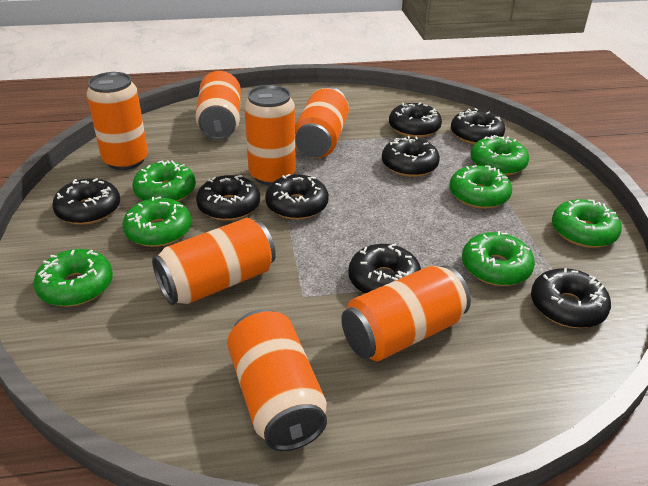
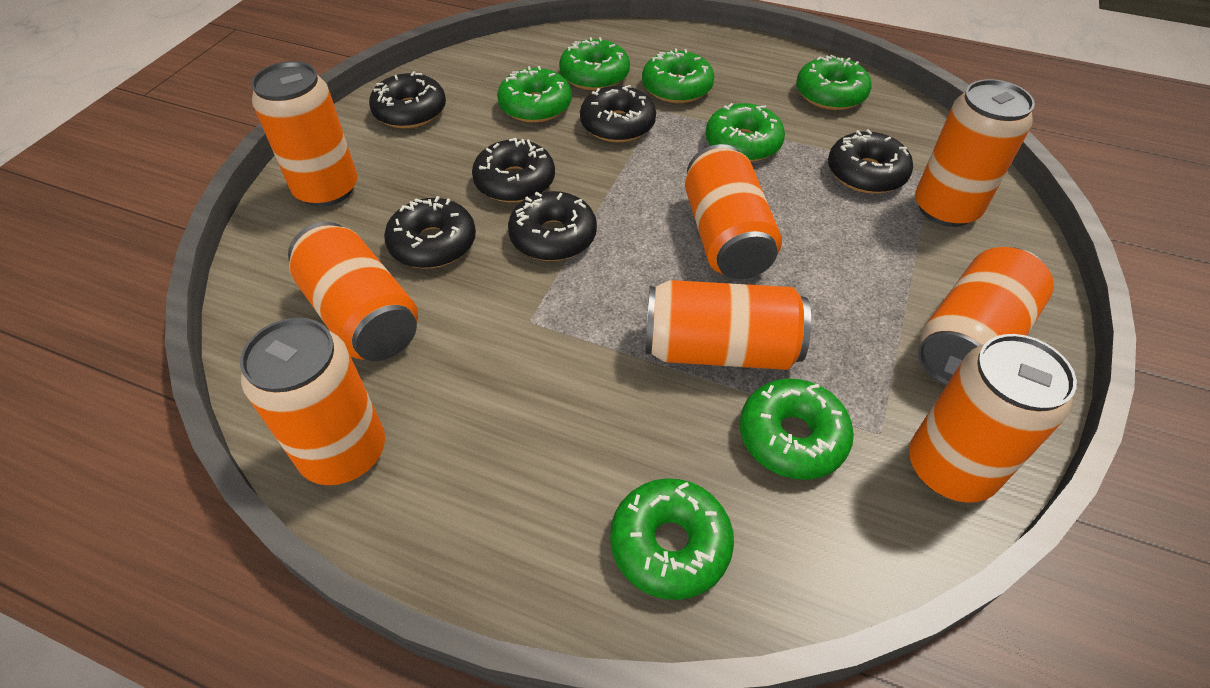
black donut: [52,178,120,225] [196,175,260,221] [265,174,329,220] [348,244,421,294] [382,136,440,177] [389,102,442,138] [451,108,505,145] [531,268,611,328] = 8 -> [369,71,446,128] [384,196,476,268] [472,138,555,202] [508,191,597,261] [580,85,656,142] [828,129,913,194] = 6
orange can: [87,72,148,170] [152,218,276,305] [195,71,241,140] [227,309,327,451] [244,85,296,185] [295,87,349,158] [341,265,471,361] = 7 -> [240,318,385,485] [251,61,358,207] [288,222,418,361] [645,280,811,370] [685,144,782,279] [909,334,1077,503] [915,79,1035,227] [918,247,1054,386] = 8

